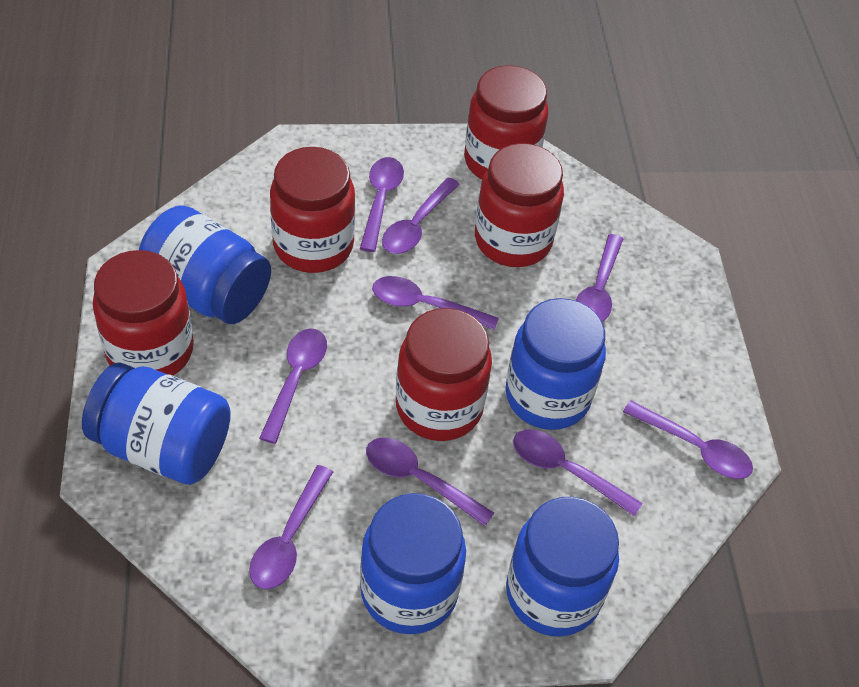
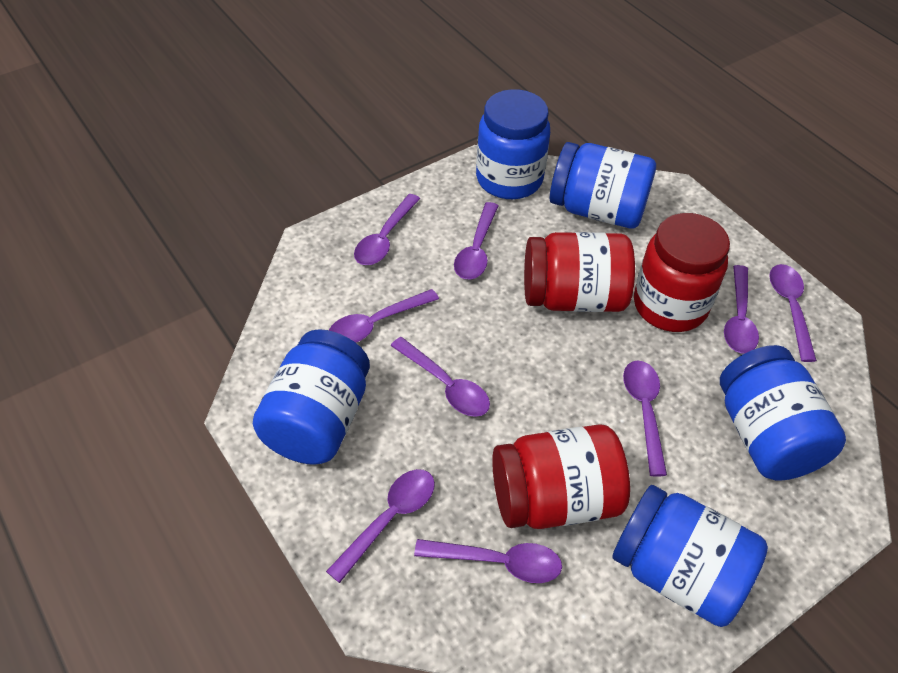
red jar: [93,250,194,376] [270,147,355,273] [396,308,492,441] [464,65,548,179] [475,143,564,267] = 5 -> [492,424,630,529] [524,232,635,312] [634,213,730,332] = 3

